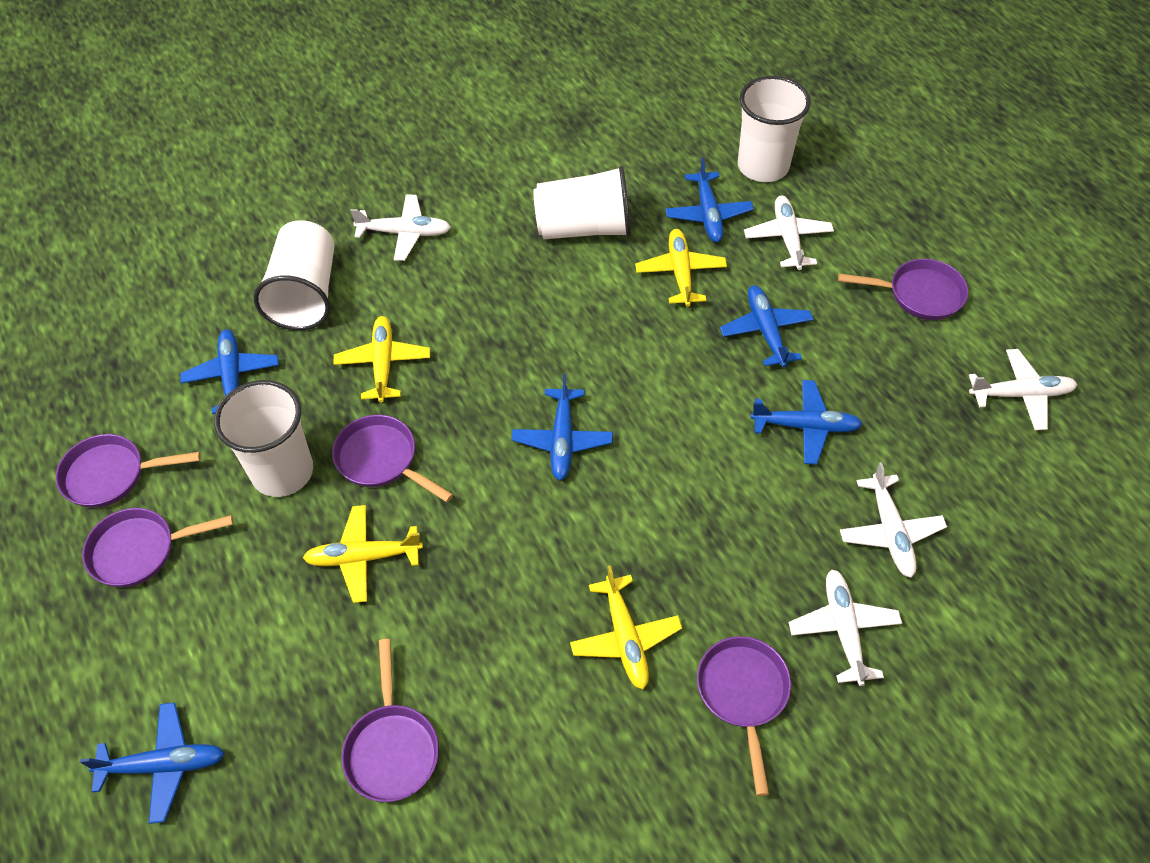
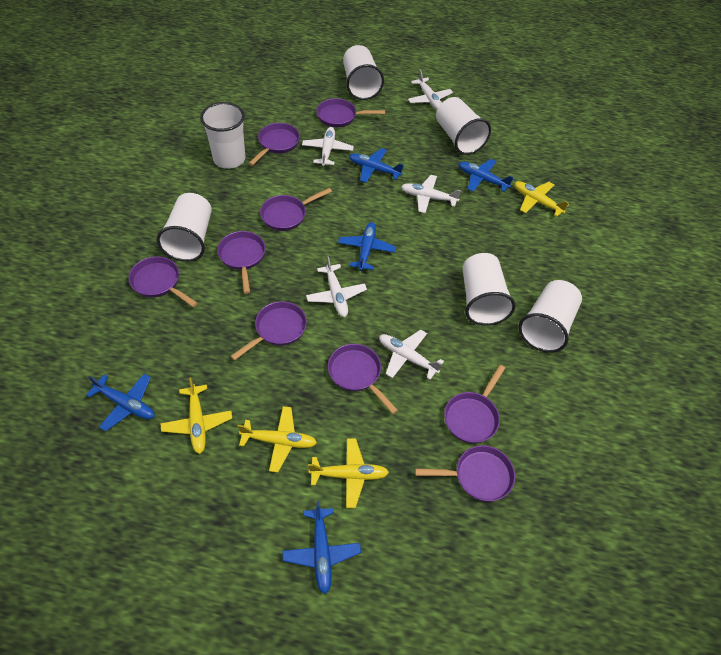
blue plane: [80,702,225,824] [180,329,279,414] [512,374,613,480] [665,157,754,242] [720,285,814,367] [750,380,863,465] = 6 -> [86,374,155,431] [282,501,361,594] [338,222,396,271] [349,148,404,183] [458,159,514,192] = 5
purple pan: [56,434,201,508] [82,508,233,587] [332,415,453,502] [341,639,439,802] [697,636,791,796] [838,259,968,320] = 6 -> [128,256,198,307] [217,231,265,294] [230,301,307,361] [248,123,300,166] [260,188,332,231] [316,98,385,127] [328,344,398,414] [415,445,515,502] [444,365,505,443] = 9
white cup: [214,380,313,497] [254,220,335,330] [533,165,631,239] [738,76,811,182] = 4 -> [157,193,212,262] [200,102,246,169] [343,45,384,100] [436,97,491,155] [462,253,515,326] [518,280,582,353] = 6

